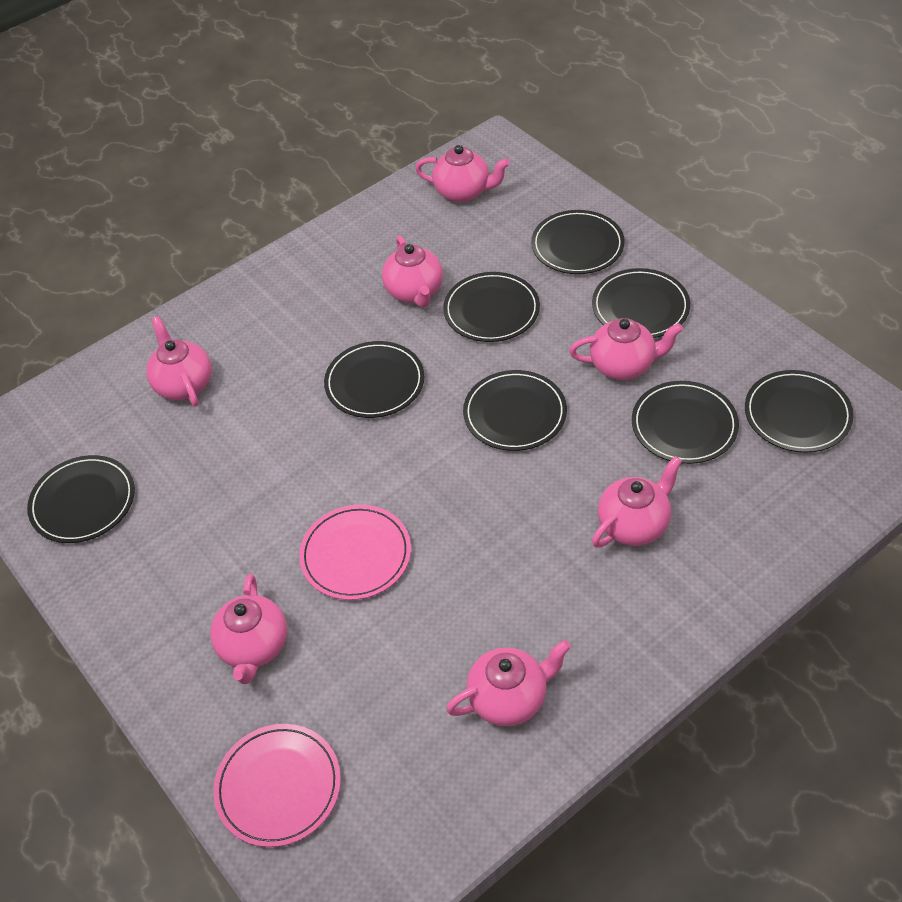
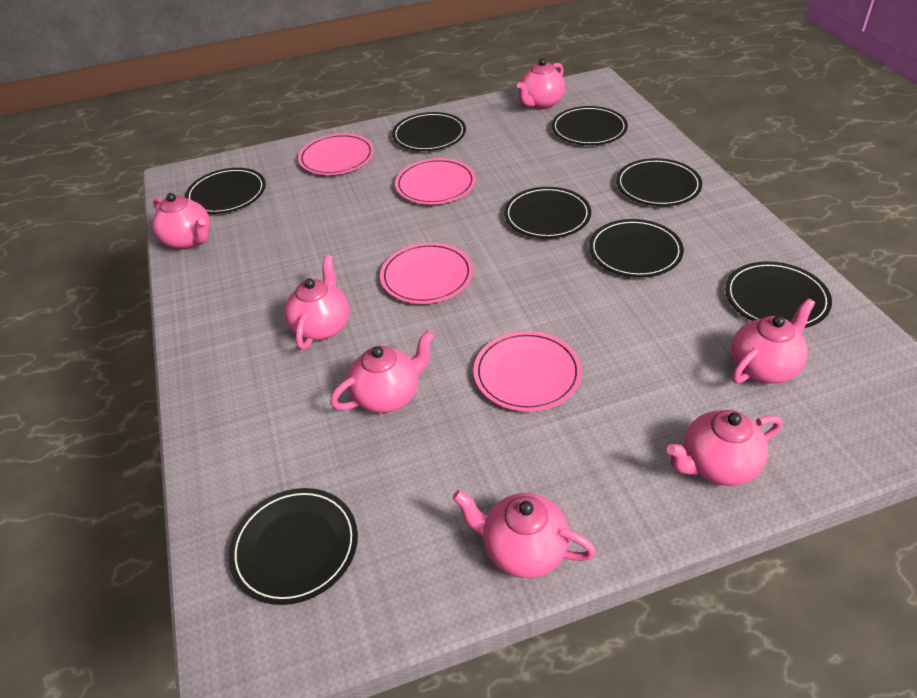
pink plate: [213,724,341,847] [299,504,411,600] = 2 -> [298,133,374,175] [380,243,473,304] [395,158,476,204] [473,331,582,412] = 4

